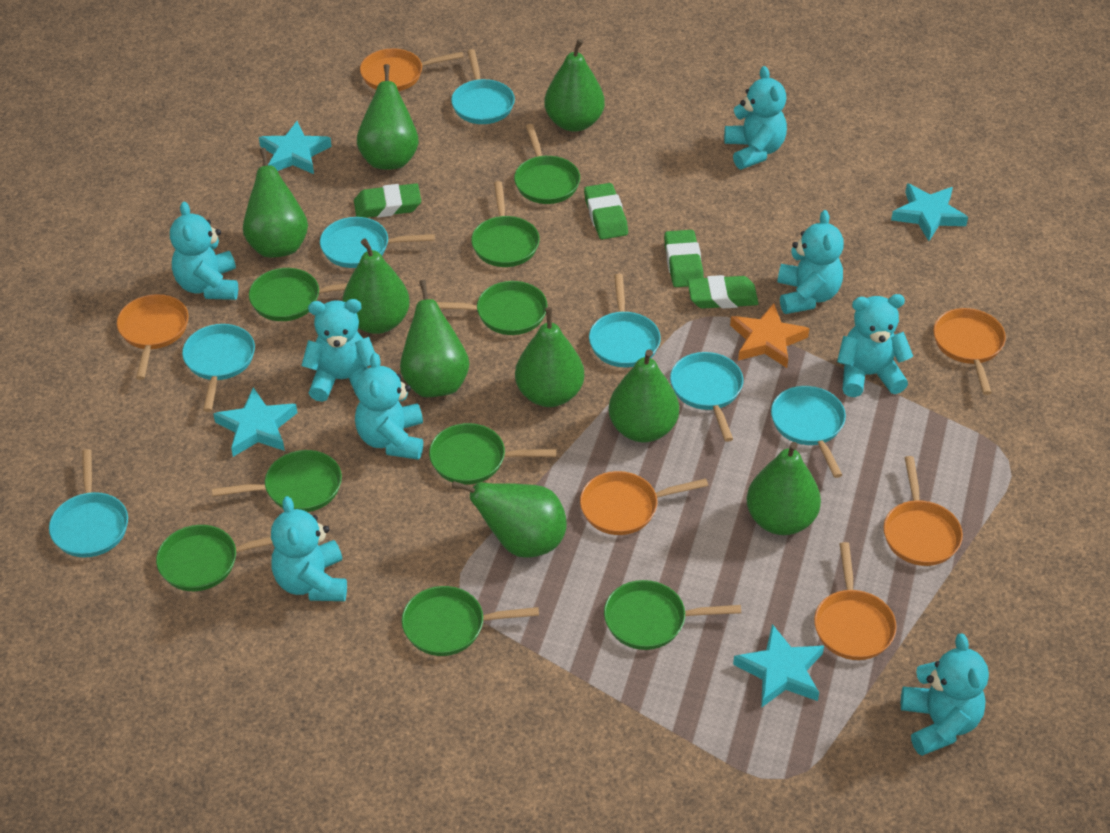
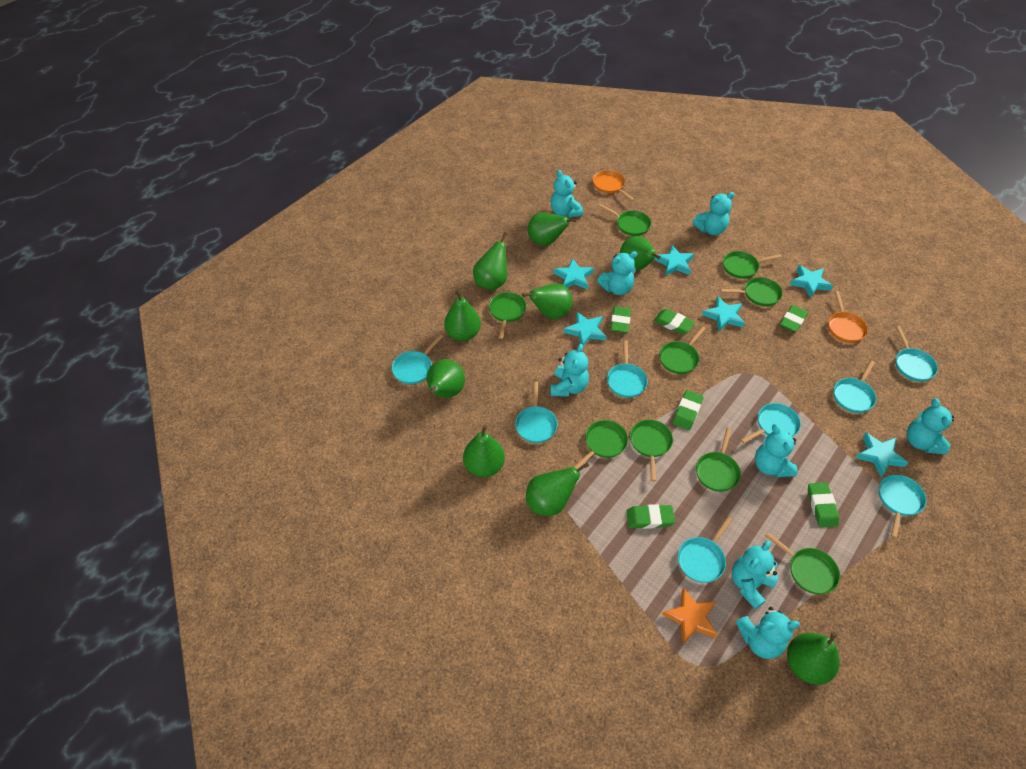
green eraser: [354,183,421,218] [584,183,628,239] [664,230,704,287] [687,275,759,309] = 4 -> [610,306,631,333] [626,504,675,529] [654,309,695,334] [673,390,703,430] [780,305,808,333] [808,482,839,527] = 6
orange pan: [117,294,189,380] [360,48,464,91] [580,471,708,535] [814,542,897,660] [884,456,963,566] [933,308,1006,395] = 6 -> [593,170,635,201] [828,291,868,343] = 2
turquoise pan: [49,449,128,558] [182,324,255,412] [320,217,435,268] [451,49,515,124] [589,274,661,367] [670,352,743,442] [771,386,846,478] = 7 -> [392,335,443,384] [515,381,558,443] [607,341,648,398] [678,516,733,583] [741,403,801,443] [834,360,876,413] [879,475,926,539] [896,326,938,382] = 8
turquoise star: [213,387,297,457] [259,121,332,174] [733,624,824,708] [891,183,968,241] = 4 -> [554,259,594,290] [564,312,606,346] [654,245,694,276] [702,296,745,331] [790,265,833,298] [855,433,908,477] = 6

